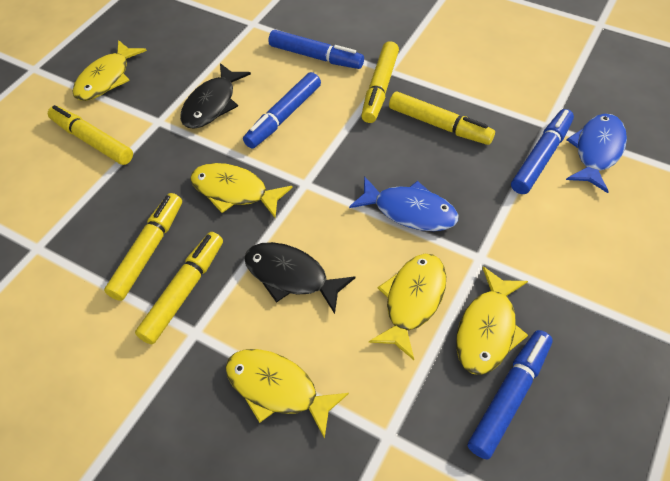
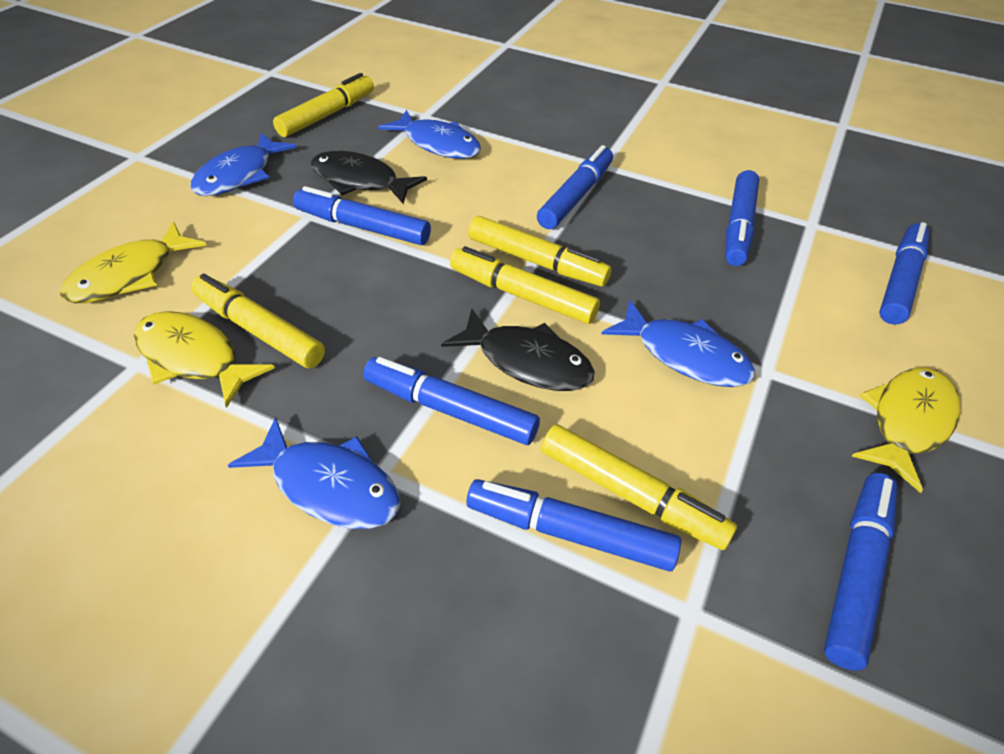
blue fish: [349,176,458,231] [566,114,627,193] = 2 -> [190,133,297,196] [228,417,401,529] [378,110,481,159] [602,300,755,387] = 4
blue marker: [243,72,321,148] [269,30,364,69] [468,330,553,460] [511,109,574,194] = 4 -> [293,186,431,245] [363,357,540,445] [466,479,681,571] [537,145,613,229] [725,170,759,266] [824,473,897,671] [879,222,929,325] = 7
yellow fish: [72,40,147,101] [190,163,293,218] [225,349,349,439] [369,254,446,360] [456,267,528,375] = 5 -> [60,222,207,303] [134,311,275,408] [852,367,961,493] = 3

